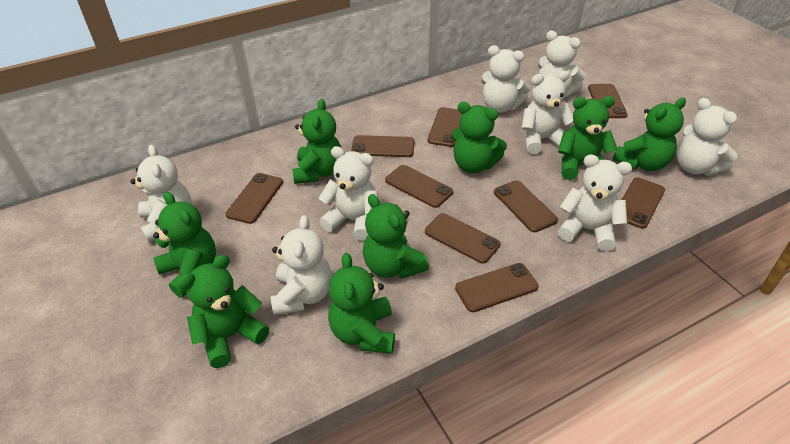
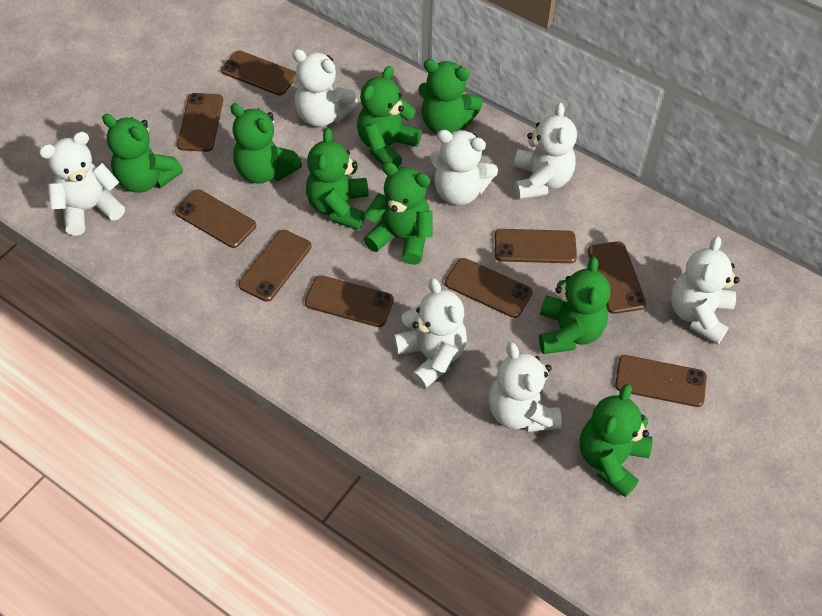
white teddy bear: [131,145,192,243] [271,215,332,315] [319,146,378,241] [481,45,531,113] [522,71,573,154] [538,31,586,97] [558,154,632,251] [676,98,737,176] = 8 -> [39,132,125,236] [292,49,358,127] [394,278,467,389] [430,130,498,205] [489,342,562,432] [514,102,577,200] [671,236,739,345] = 7

